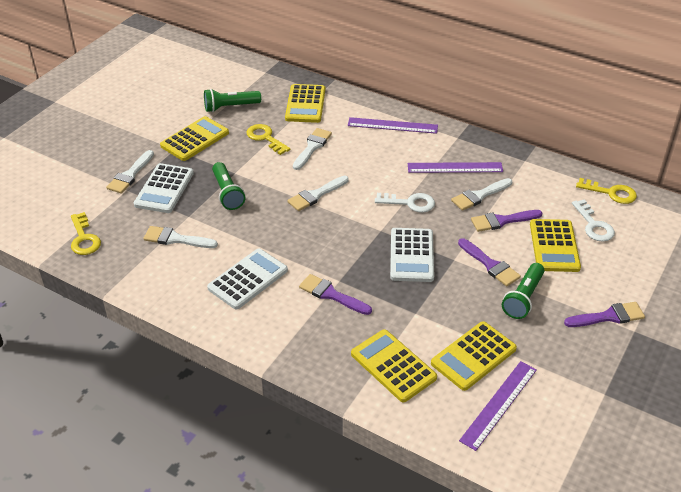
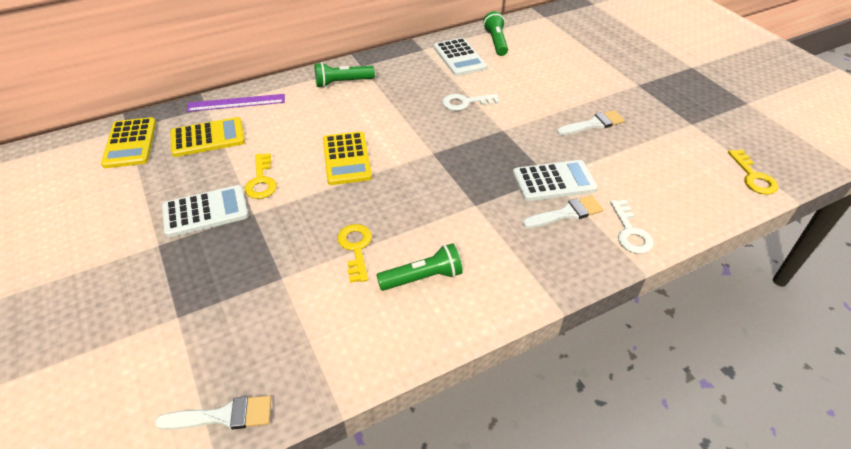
purple brush: [299,274,372,315] [458,238,521,286] [471,210,542,232] [564,302,645,327] = 4 -> none = 0
purple ruler: [348,117,438,134] [408,162,503,173] [459,361,537,451] = 3 -> [187,94,285,112] = 1
white brush: [106,150,154,194] [143,226,218,248] [287,176,349,211] [293,128,332,170] [451,178,512,211] = 5 -> [155,396,271,430] [522,196,603,228] [557,110,625,135] = 3
yellow calculator: [160,116,229,161] [285,84,325,123] [351,329,437,402] [431,321,517,391] [530,219,581,272] = 5 -> [101,117,156,168] [170,117,245,157] [323,131,372,185] = 3

